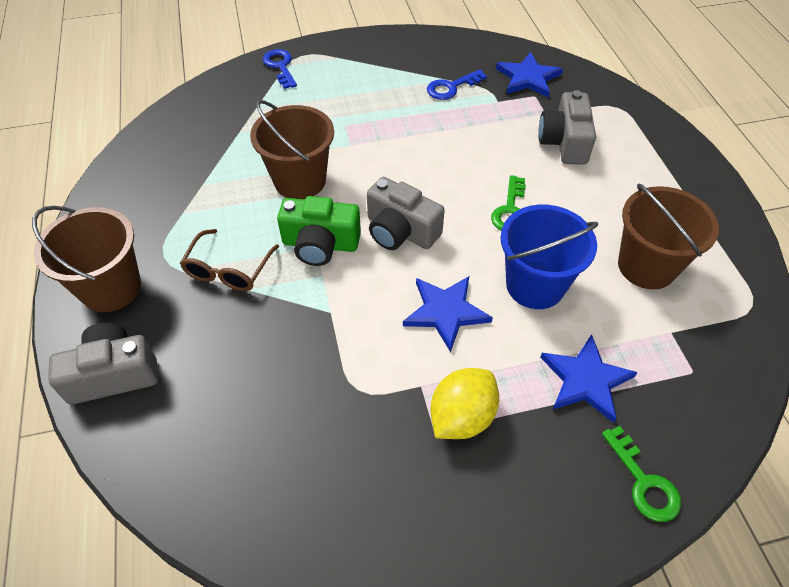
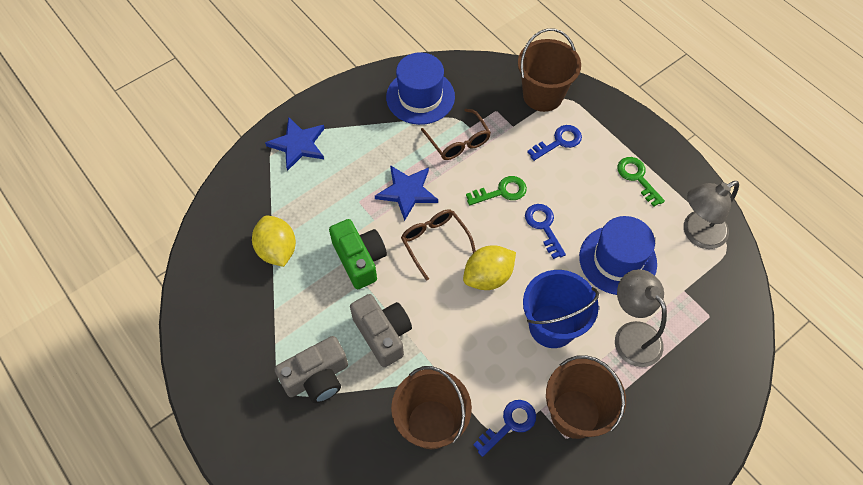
blue hat: none = 0 -> [386,52,455,125] [579,216,657,295] = 2
blue key: [263,49,297,89] [427,69,487,100] = 2 -> [473,400,536,457] [525,204,566,259] [527,125,582,161] = 3
blue star: [403,276,493,352] [496,52,563,98] [540,334,638,423] = 3 -> [265,117,325,171] [375,165,438,221] = 2
brown glasses: [180,229,279,291] = 1 -> [401,210,476,281] [421,109,491,160] = 2
grey camera: [48,323,158,405] [367,177,445,250] [538,90,596,165] = 3 -> [275,336,348,403] [350,294,412,367] = 2
grey lamp: none = 0 -> [615,269,667,367] [684,181,739,249] = 2
yellow lemon: [430,368,499,439] = 1 -> [252,216,296,267] [463,245,516,290] = 2

